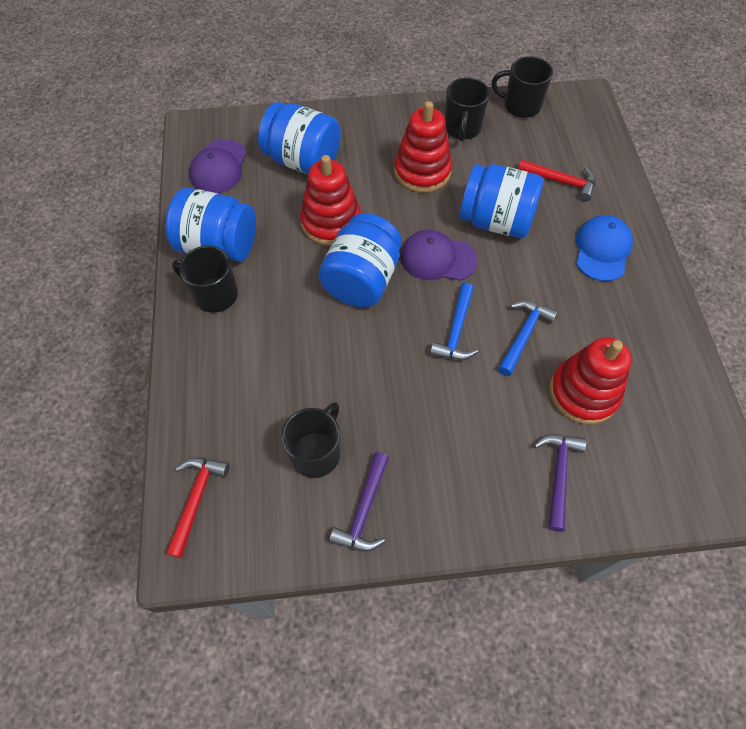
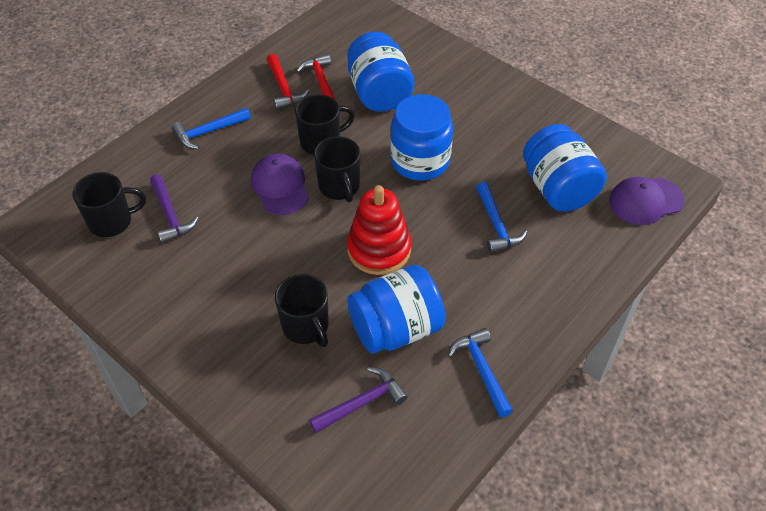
blue cap: [576,215,633,281] = 1 -> none = 0
blue hammer: [430,283,478,360] [498,300,558,376] = 2 -> [172,108,251,149] [448,328,513,418] [476,182,527,253] = 3
red stacking toy: [300,155,361,246] [394,101,452,193] [550,337,632,424] = 3 -> [347,185,412,275] = 1

